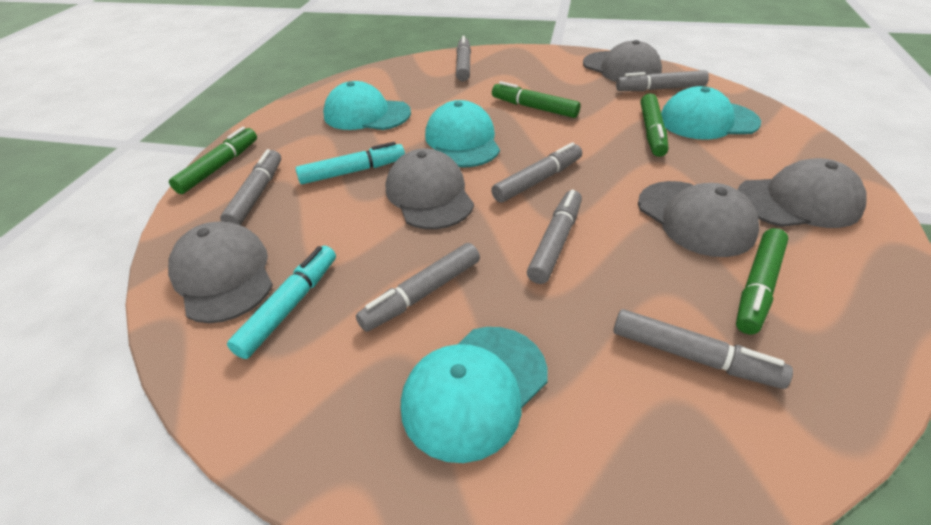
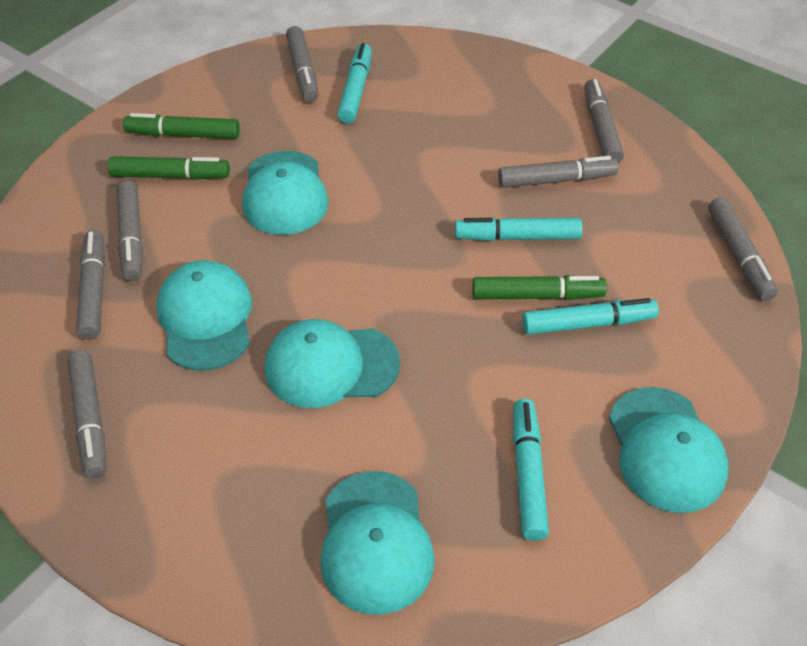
green marker: [169,127,257,194] [492,81,581,118] [641,93,668,157] [736,228,788,334] = 4 -> [108,156,230,180] [123,113,240,139] [472,275,607,300] = 3
grey cap: [168,221,273,323] [386,148,474,229] [583,40,662,82] [638,181,759,257] [738,158,867,228] = 5 -> none = 0
turquoise cap: [323,81,411,130] [401,327,548,463] [425,100,500,168] [661,86,761,140] = 4 -> [156,260,252,371] [242,151,329,235] [265,319,400,408] [320,471,434,615] [609,387,728,513] = 5
turquoise marker: [227,246,336,359] [295,142,405,184] = 2 -> [337,43,372,123] [455,217,582,241] [513,399,549,541] [522,298,659,335] = 4

